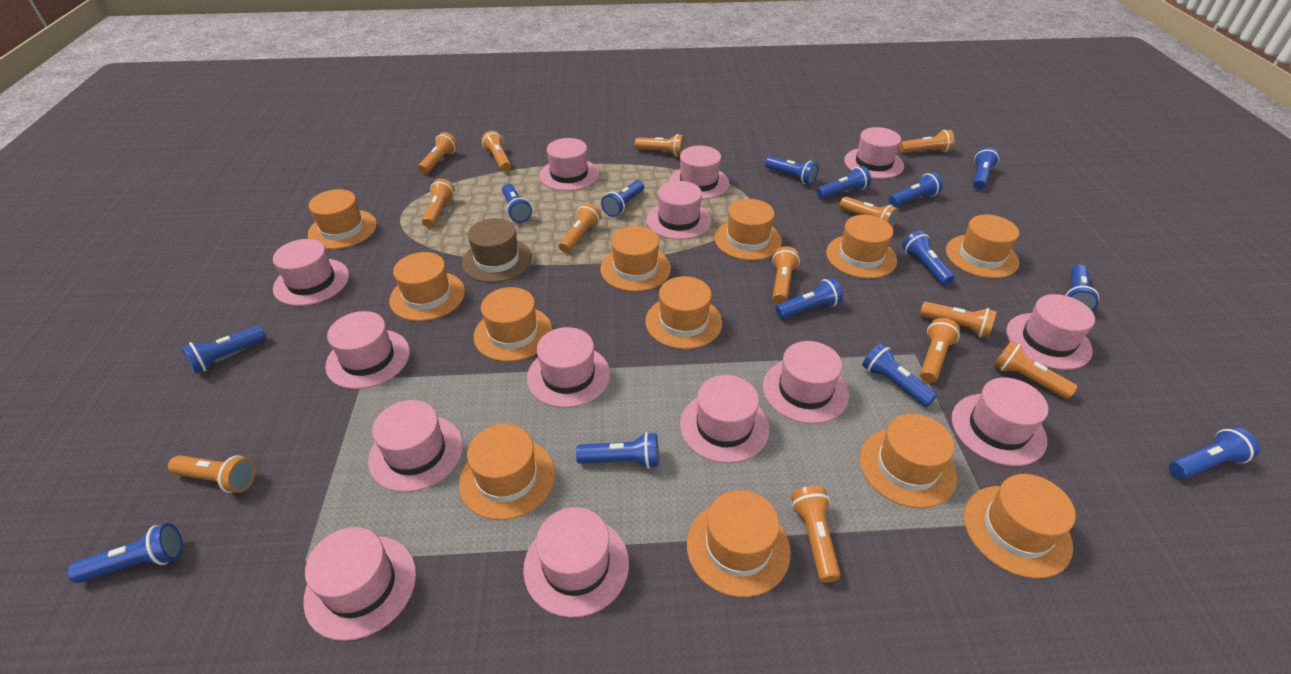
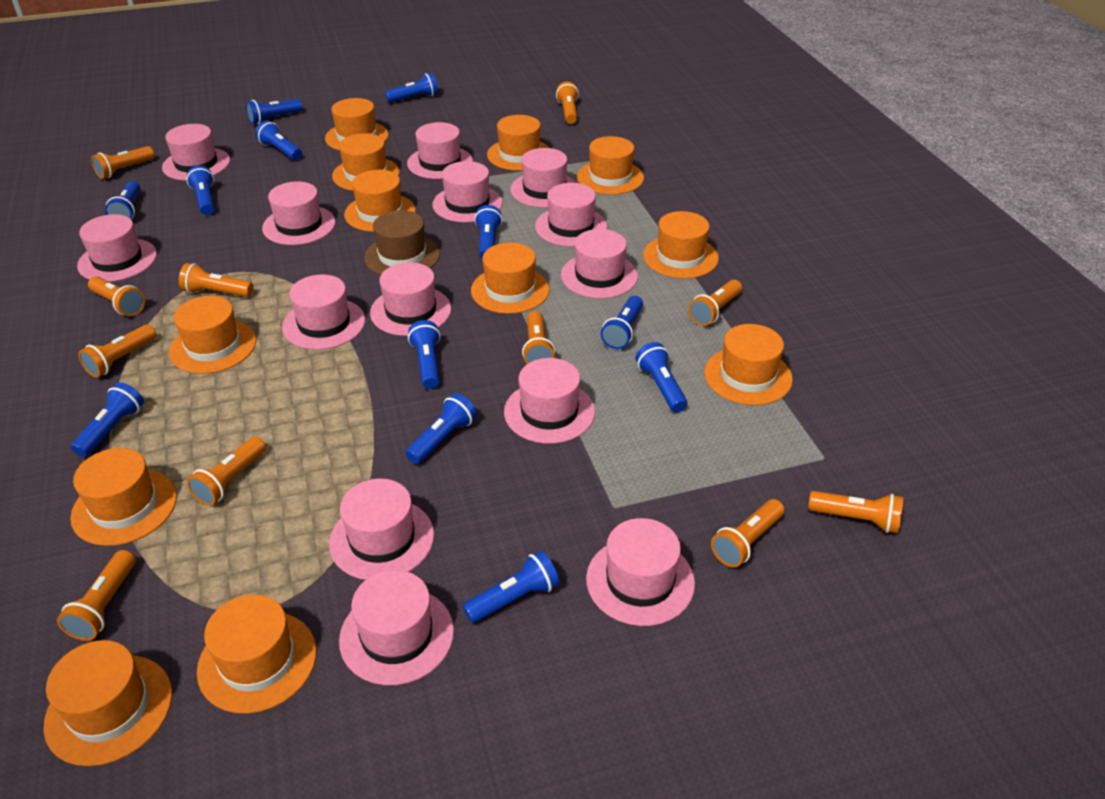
blue flashlight: [68,523,182,583] [181,326,266,374] [502,184,532,223] [576,432,659,469] [601,180,644,217] [765,156,818,185] [775,278,843,319] [817,166,871,199] [862,343,937,407] [889,172,943,207] [902,231,955,285] [973,147,999,190] [1065,265,1099,311] [1169,427,1259,479] = 14 -> [71,382,144,457] [105,181,141,219] [186,165,214,215] [246,99,302,124] [255,120,302,160] [385,73,438,103] [405,393,477,464] [408,320,441,389] [462,550,560,623] [474,205,502,259] [601,296,643,349] [636,342,687,412] = 12
orange flashlight: [168,455,256,493] [418,132,458,174] [422,179,455,228] [481,131,511,172] [559,203,601,253] [635,134,685,157] [772,246,800,304] [791,486,841,583] [839,197,899,228] [899,130,955,153] [920,302,997,338] [920,318,960,383] [994,341,1078,399] = 13 -> [57,550,136,641] [78,324,156,378] [88,276,145,316] [91,146,155,179] [179,263,253,297] [187,437,266,506] [522,311,555,364] [556,82,579,124] [688,280,742,326] [711,499,785,568] [808,491,903,533] = 11

